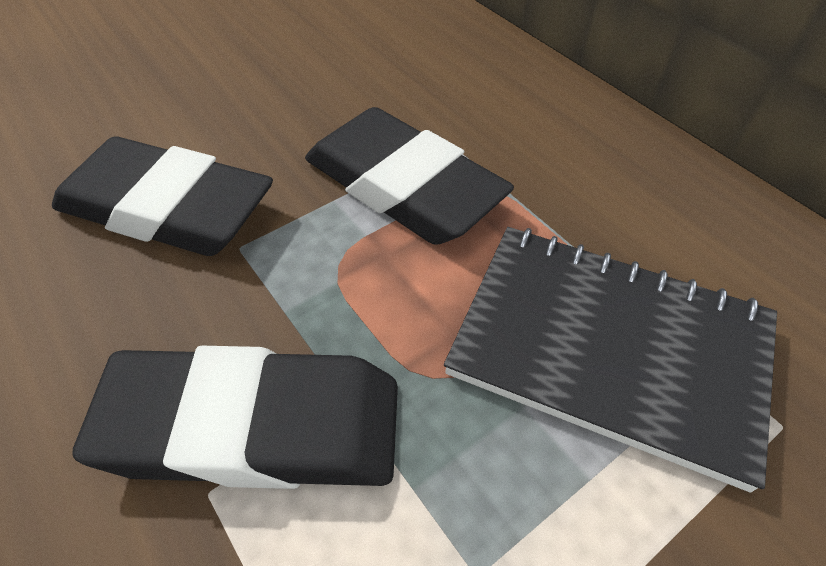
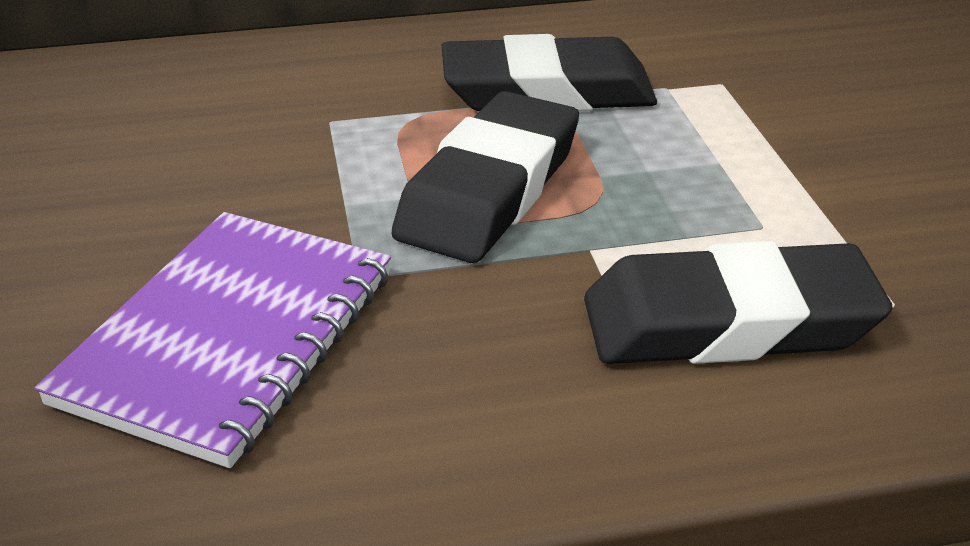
black notebook: [444,227,777,492] = 1 -> none = 0
purple notebook: none = 0 -> [35,212,391,468] = 1

